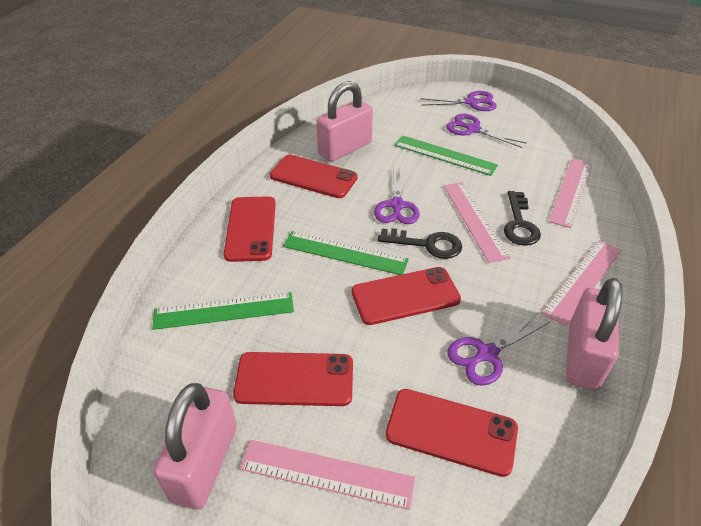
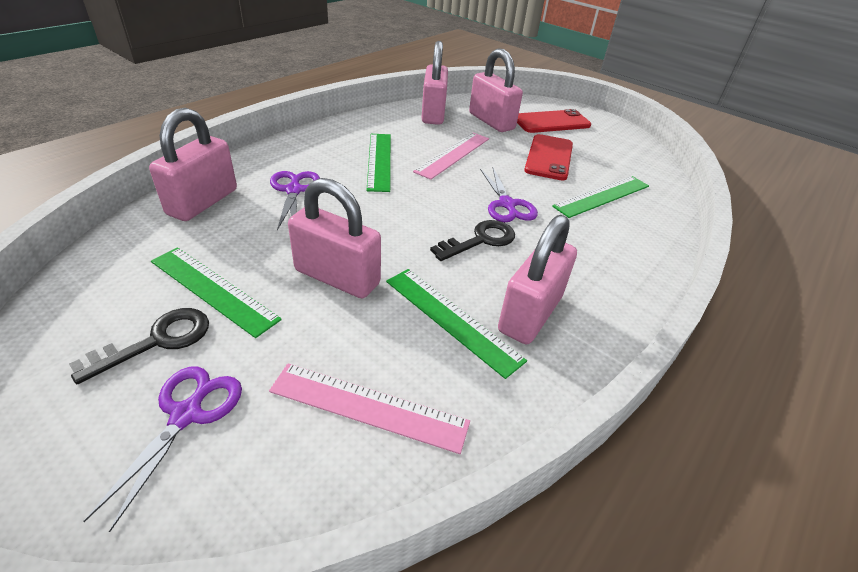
green ruler: [152,292,294,330] [283,231,409,275] [394,135,498,176] = 3 -> [151,247,282,338] [367,134,391,192] [386,269,527,379] [552,176,649,218] = 4
pink padlock: [154,383,237,509] [316,81,373,162] [566,278,623,390] = 3 -> [149,108,237,221] [288,178,381,298] [422,41,448,125] [469,48,523,132] [498,215,577,344] = 5
pink ruler: [240,440,415,510] [444,182,510,263] [542,240,621,326] [549,158,592,228] = 4 -> [269,363,470,454] [413,132,489,180] = 2
purple scissors: [374,167,420,224] [420,91,497,111] [446,114,527,148] [447,313,550,386] = 4 -> [84,366,242,532] [270,171,320,230] [480,168,538,222] = 3
red phone: [224,196,276,262] [233,352,353,406] [270,154,358,198] [352,267,461,325] [386,389,518,477] = 5 -> [517,109,591,133] [524,134,573,181] = 2

